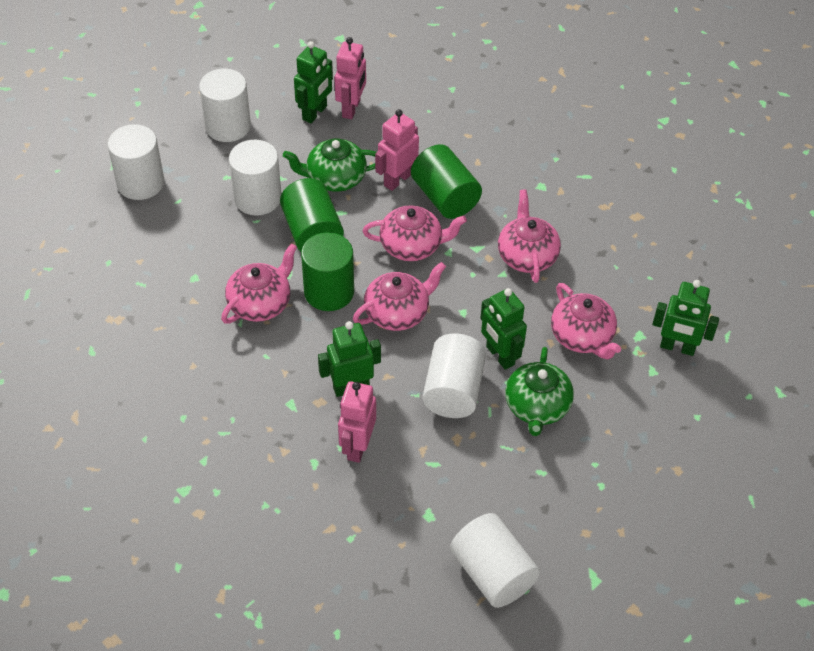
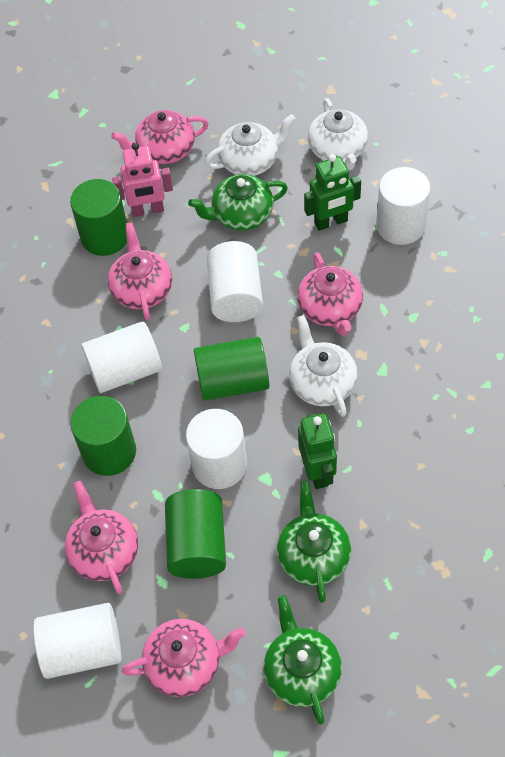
green cylinder: [280,178,344,252] [301,232,354,311] [411,144,482,219] = 3 -> [70,179,127,256] [71,396,136,476] [165,489,226,579] [194,337,269,401] = 4
green robot: [294,41,333,123] [318,321,381,397] [480,288,527,370] [652,280,719,356] = 4 -> [298,413,337,489] [304,154,361,231] = 2
green teapot: [283,138,376,192] [505,347,574,436] = 2 -> [188,174,288,231] [264,595,342,724] [277,480,351,603] = 3
pink robot: [334,37,366,119] [338,381,376,463] [375,109,419,191] = 3 -> [112,142,173,217] = 1
white teapot: none = 0 -> [205,114,296,176] [289,315,358,417] [308,98,368,171] = 3

